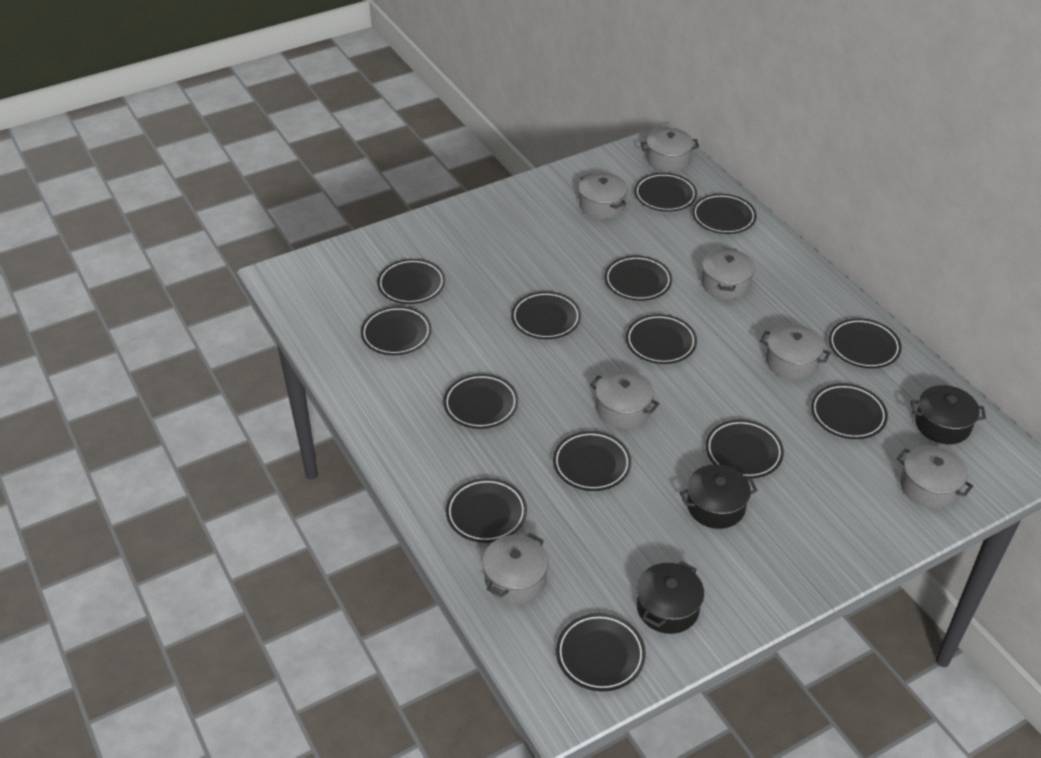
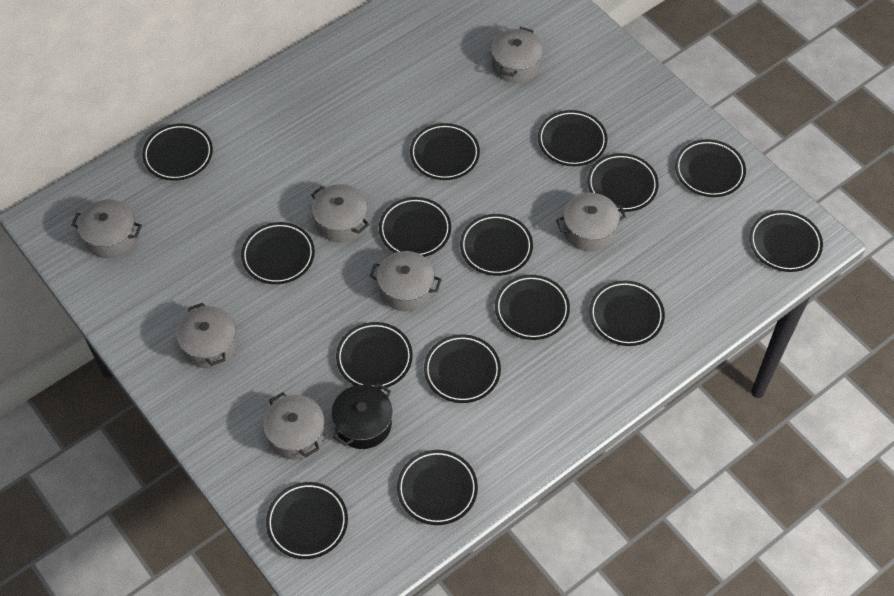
black plate: [361,306,432,355] [377,259,445,304] [443,374,518,429] [446,478,527,543] [511,291,581,339] [553,431,631,491] [556,613,646,691] [604,256,672,301] [626,314,697,364] [634,173,697,212] [692,194,757,234] [705,419,784,479] [811,383,888,439] [829,318,902,369] = 14 -> [142,123,213,181] [241,222,315,284] [266,482,348,559] [336,322,413,389] [379,197,451,257] [397,450,478,525] [410,123,480,180] [424,334,501,403] [460,214,533,276] [495,275,570,340] [538,110,607,166] [587,153,659,212] [589,280,665,346] [675,139,746,197] [749,210,823,272] = 15
black pot: [637,561,704,634] [680,464,758,529] [911,385,986,444] = 3 -> [331,383,393,449] = 1

